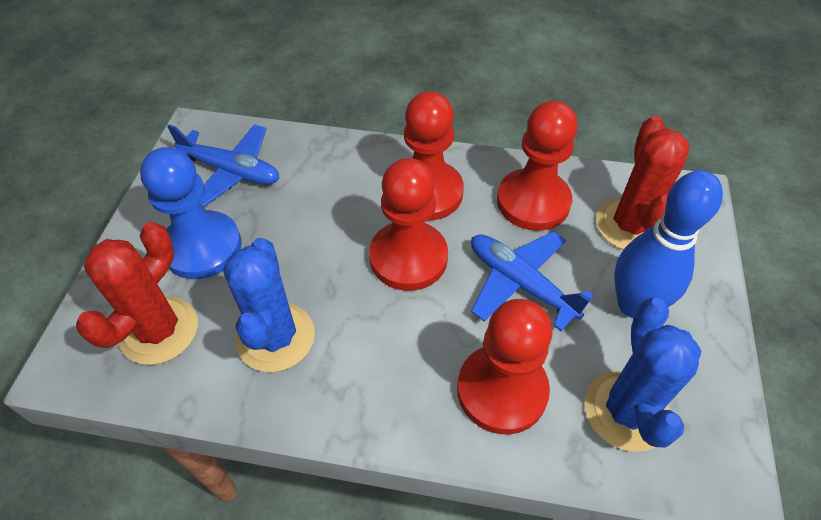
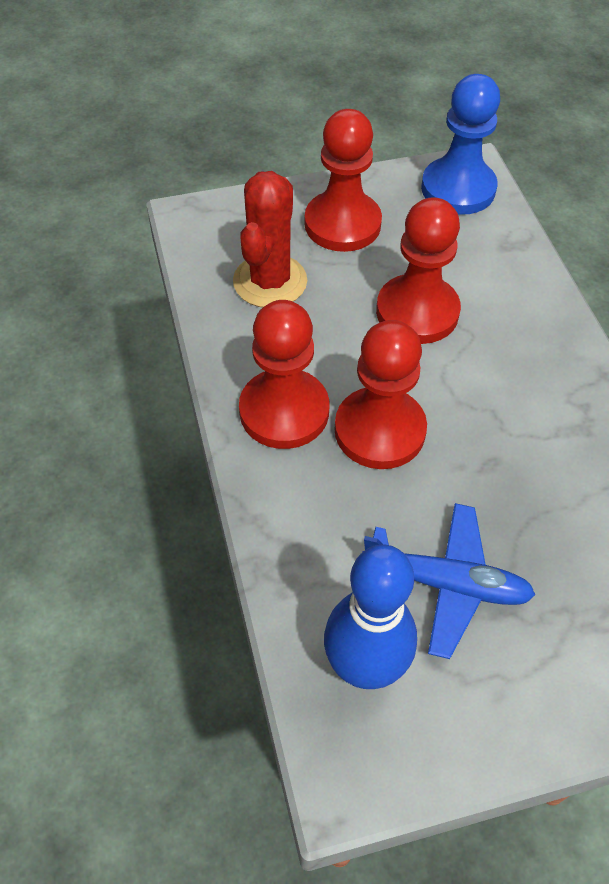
blue cactus: [223,238,315,372] [585,298,701,452] = 2 -> none = 0
blue plane: [167,124,279,207] [471,231,594,331] = 2 -> [364,503,535,659] = 1
red cactus: [76,222,198,365] [596,116,690,250] = 2 -> [233,171,307,307] = 1

